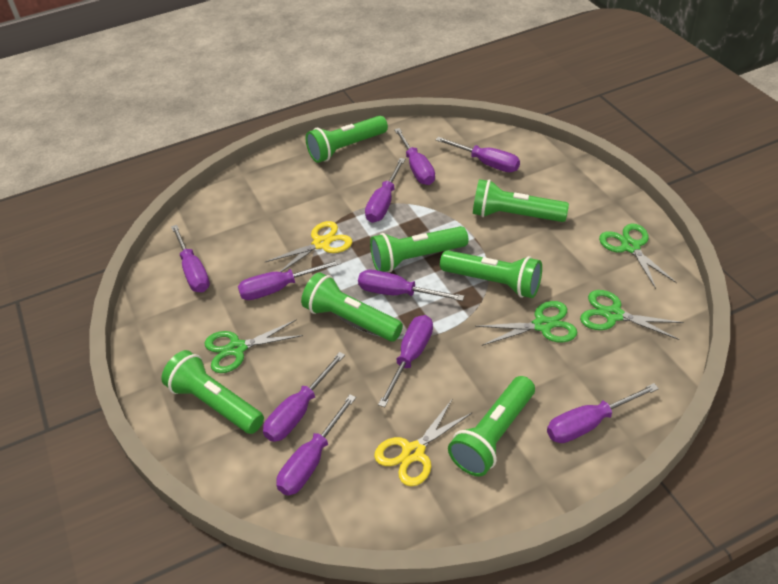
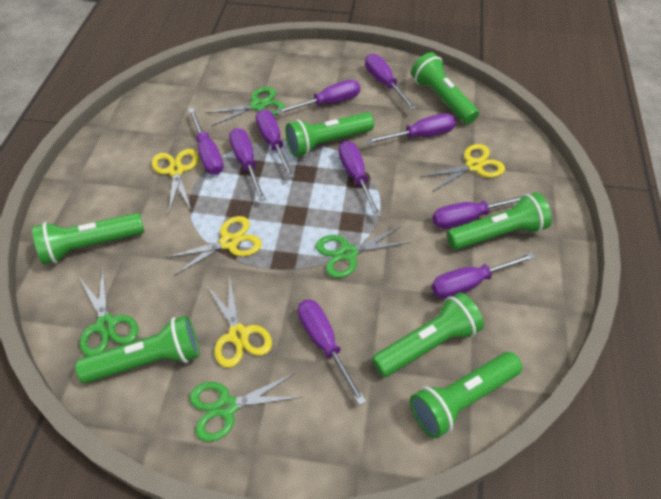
yellow scissors: [265,221,352,272] [374,400,473,486] = 2 -> [151,149,199,213] [165,216,262,276] [207,276,272,368] [421,144,505,192] = 4

